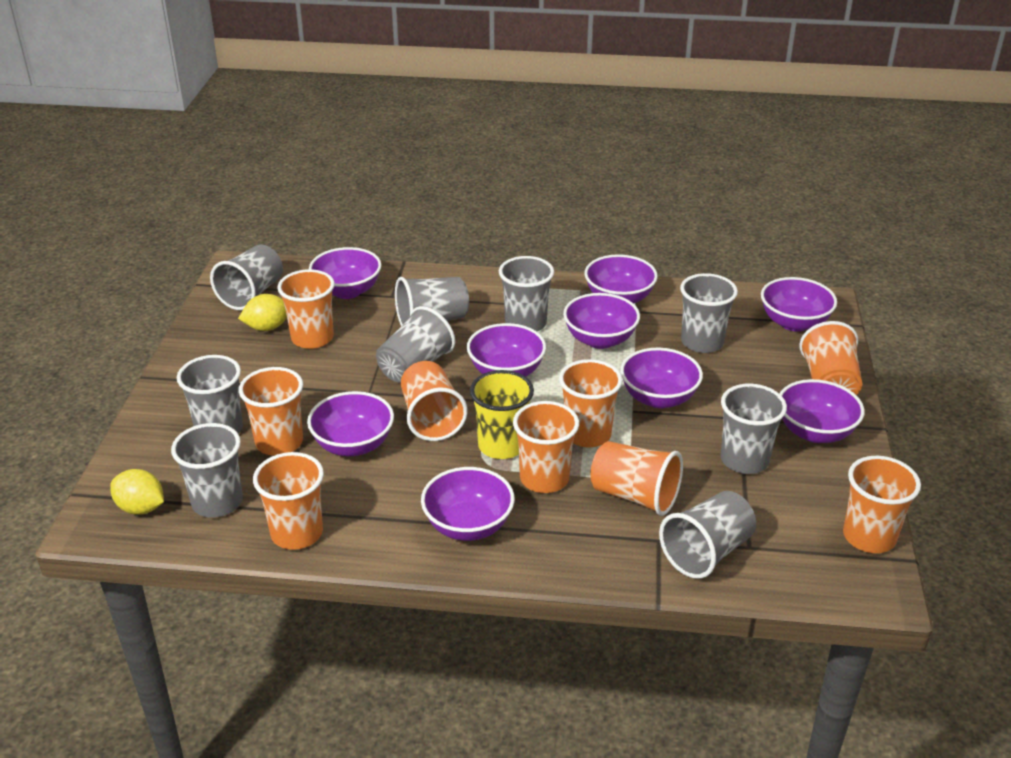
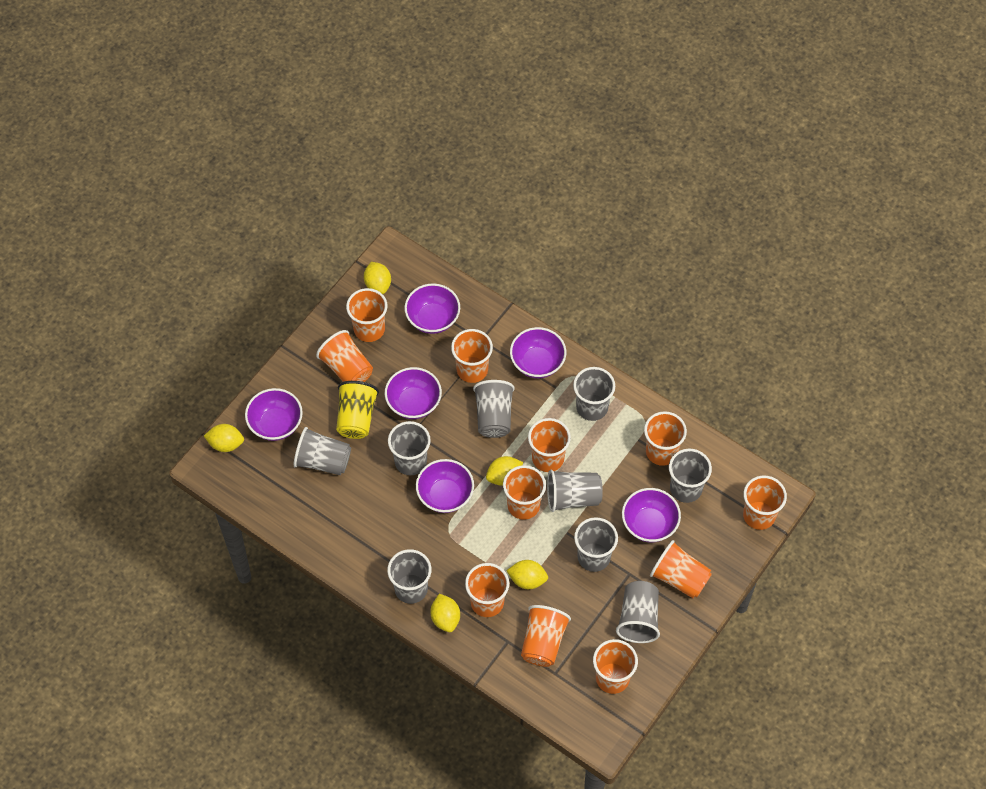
orange cup: [239,367,303,456] [253,452,324,550] [277,269,335,349] [401,361,468,441] [513,401,579,493] [559,359,623,447] [590,441,683,516] [799,321,862,395] [843,456,921,553] = 9 -> [316,330,373,382] [346,288,388,342] [451,329,493,383] [465,563,509,617] [503,465,546,520] [521,605,571,667] [528,418,571,472] [593,639,638,694] [644,411,687,466] [650,540,712,598] [743,475,787,530] = 11
purple bowl: [307,391,394,456] [309,247,382,299] [421,467,515,541] [467,323,546,377] [563,293,640,349] [584,254,658,304] [620,348,703,408] [761,277,837,332] [780,379,865,443] = 9 -> [245,388,303,441] [385,367,442,419] [404,283,460,334] [416,459,474,513] [510,327,566,378] [622,488,681,542] = 6
yellow lemon: [110,469,164,515] [238,294,287,331] = 2 -> [204,424,244,452] [364,262,391,294] [430,594,460,632] [486,456,523,486] [506,560,548,589] = 5

